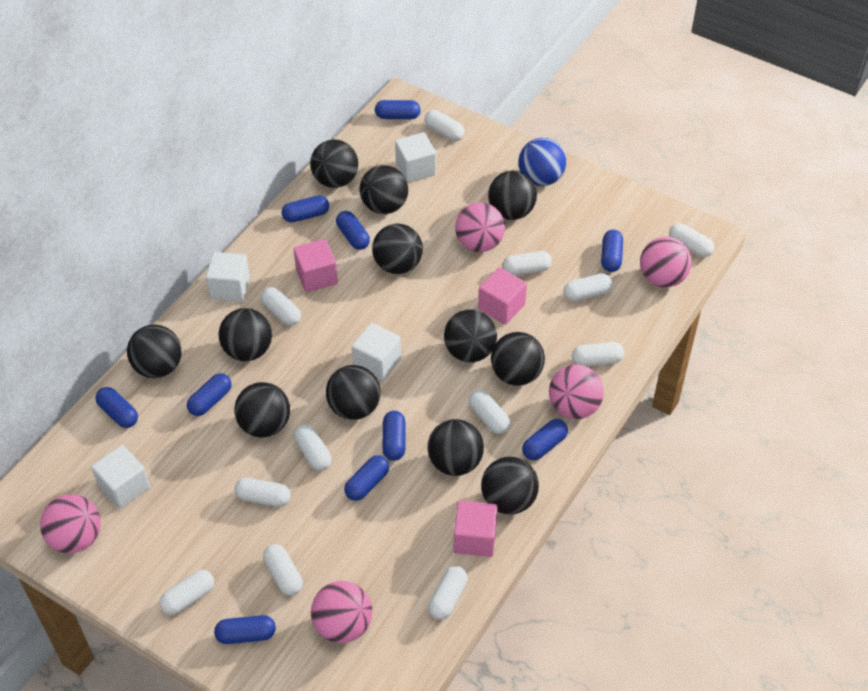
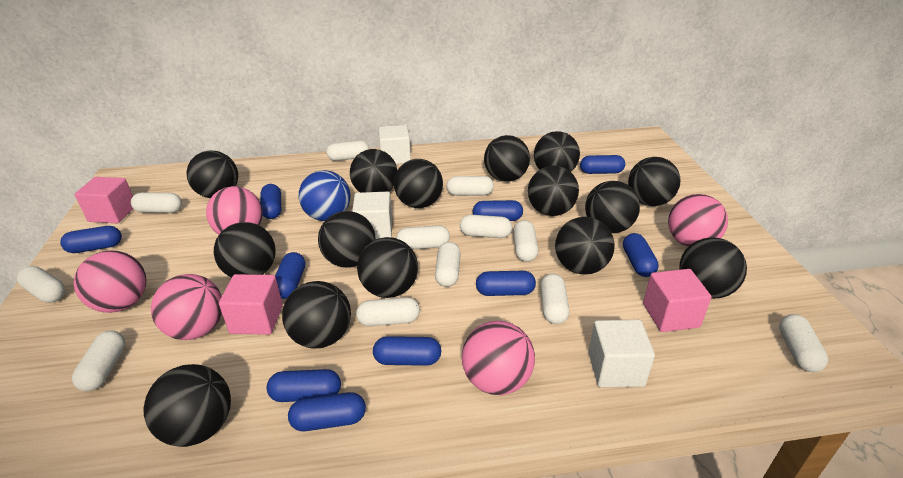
black ball: [127,325,181,378] [219,308,272,361] [234,382,290,438] [310,140,358,188] [326,365,381,420] [360,165,408,214] [372,223,423,274] [427,419,484,476] [444,310,497,362] [481,457,539,515] [488,171,537,220] [491,332,545,386] = 12 -> [143,364,231,447] [186,150,238,198] [214,222,276,277] [282,281,351,348] [318,211,376,268] [350,149,397,193] [357,237,418,298] [394,159,443,208] [484,135,530,182] [528,165,579,216] [534,131,580,172] [555,217,615,275] [585,181,640,233] [628,157,680,206] [679,237,747,299] = 15
white cube: [91,445,150,509] [206,252,250,302] [352,323,401,381] [395,132,436,183] = 4 -> [352,192,392,239] [378,125,411,164] [588,320,655,387] = 3

